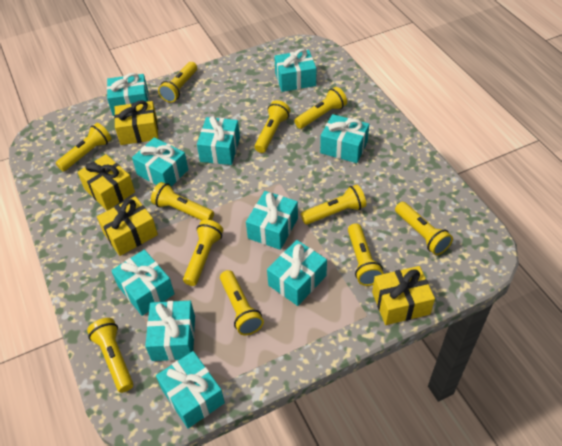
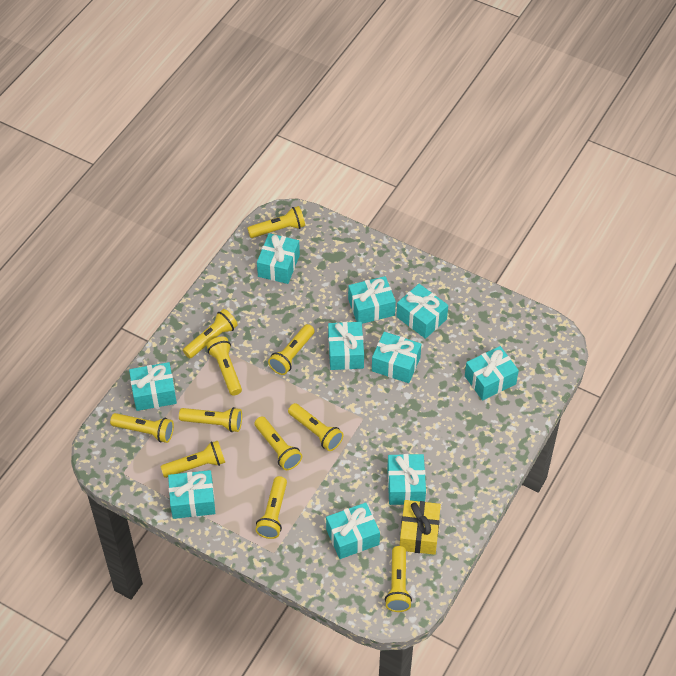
yellow gift: [78,154,135,211] [97,196,158,256] [114,100,159,145] [372,266,435,325] = 4 -> [400,500,441,555] = 1

